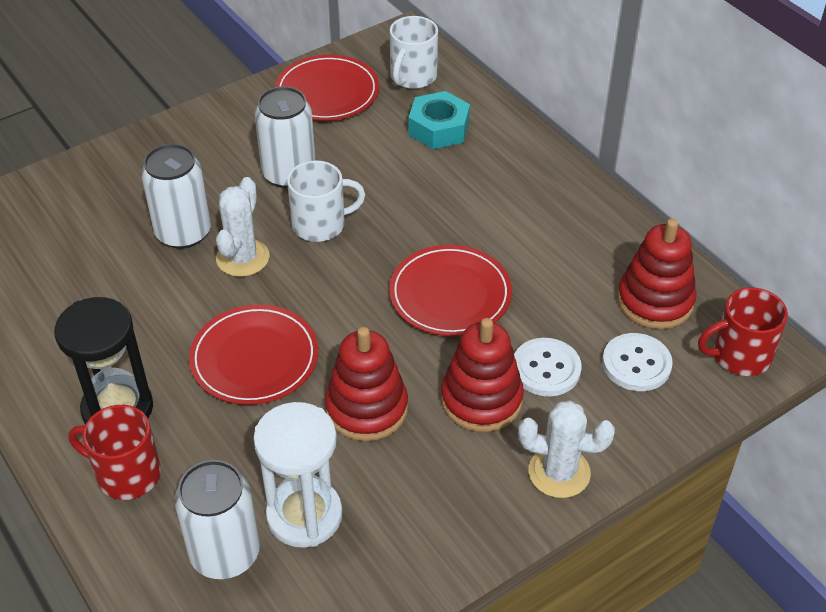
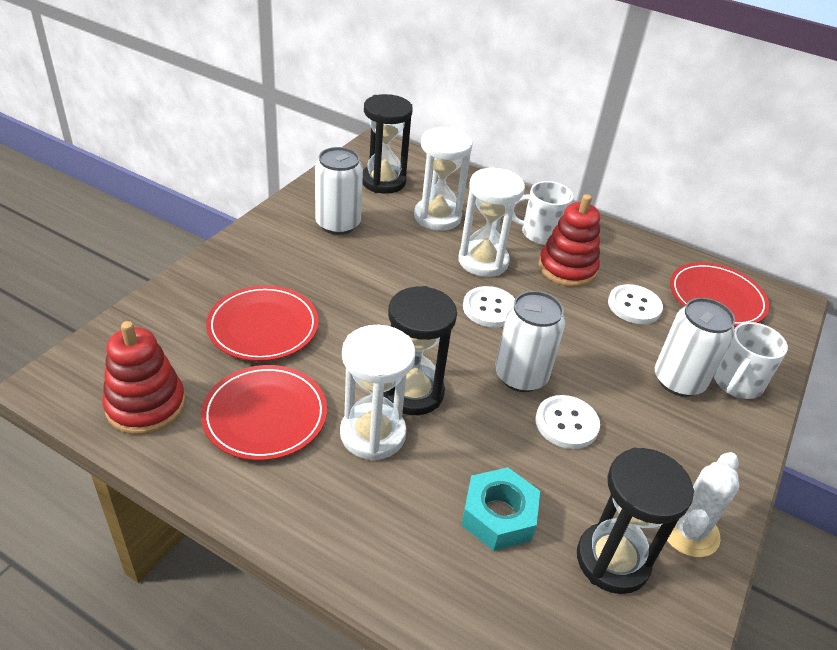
black hourglass: [54,297,153,425] = 1 -> [362,94,413,194] [383,286,457,415] [577,448,694,594] = 3
red mug: [68,405,161,500] [698,287,788,376] = 2 -> none = 0
red stacking toy: [325,327,408,441] [441,318,524,432] [617,219,696,329] = 3 -> [102,321,186,435] [539,194,600,287] = 2
white button: [514,338,581,396] [602,333,673,391] = 2 -> [463,286,515,327] [535,395,600,449] [608,284,663,324] = 3
white cactus: [216,177,270,277] [518,400,615,498] = 2 -> [667,452,739,557] = 1
white hourglass: [253,402,343,548] = 1 -> [340,325,416,461] [414,126,473,231] [459,168,525,277] = 3

